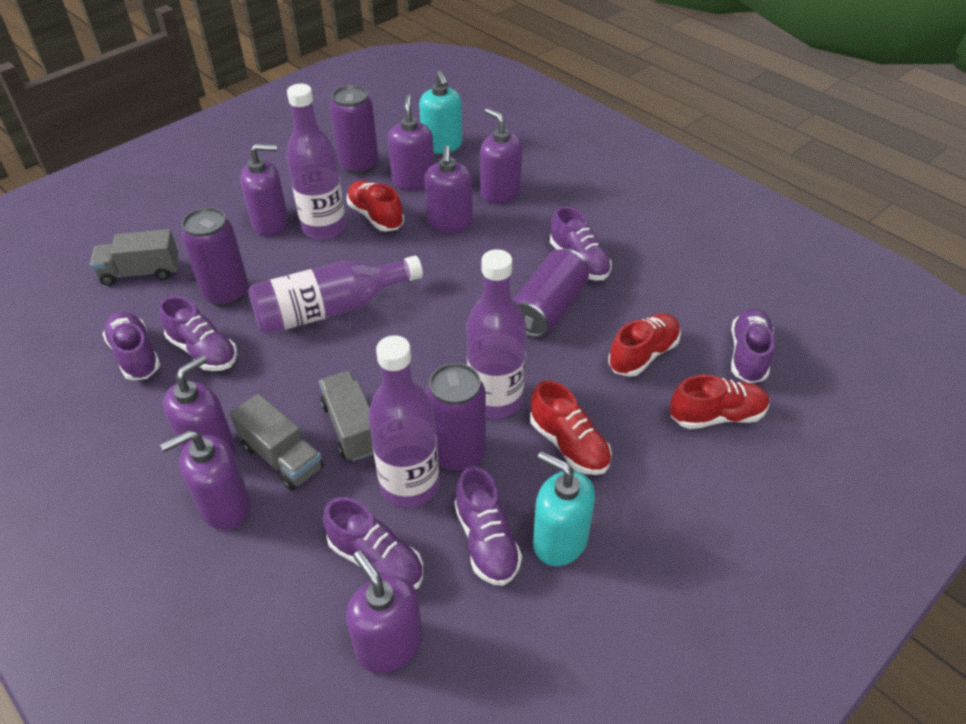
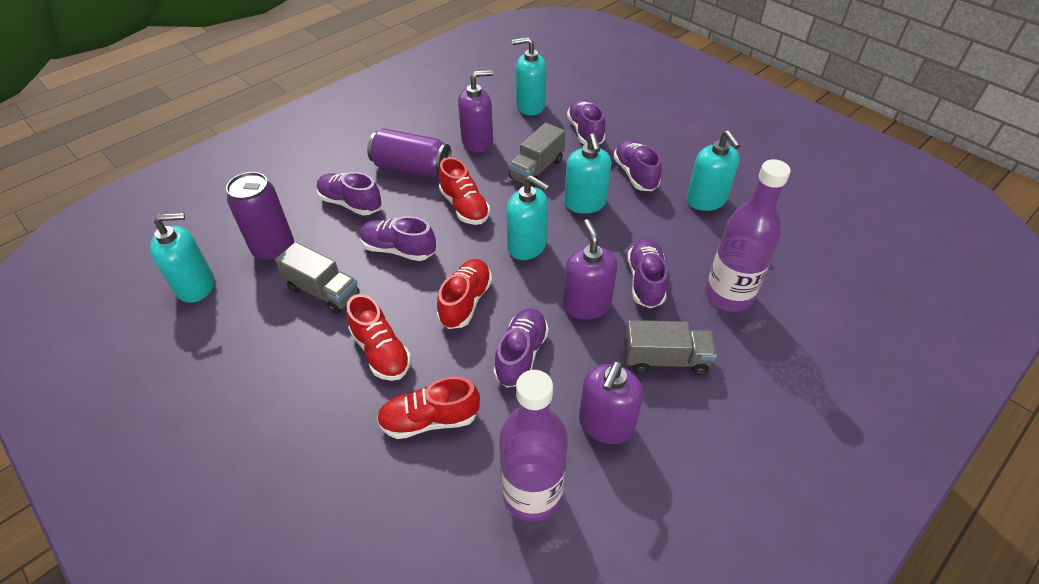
purple bottle: [248,256,423,334] [286,84,346,240] [368,335,439,508] [466,249,526,419] = 4 -> [499,370,568,522] [706,159,791,312] = 2
purple can: [182,207,249,307] [330,85,379,175] [425,363,486,472] [514,248,589,337] = 4 -> [226,172,294,262] [367,128,451,178] = 2
purple soap dispenser: [160,430,250,530] [163,355,235,453] [240,144,288,236] [346,550,423,673] [388,94,434,190] [424,146,473,233] [480,108,522,203] = 7 -> [458,70,493,153] [563,219,618,319] [579,361,644,444] = 3
turquoise soap dispenser: [419,71,462,154] [533,452,595,566] = 2 -> [150,212,214,303] [506,175,550,260] [512,37,546,116] [564,133,612,214] [686,130,741,211] = 5

